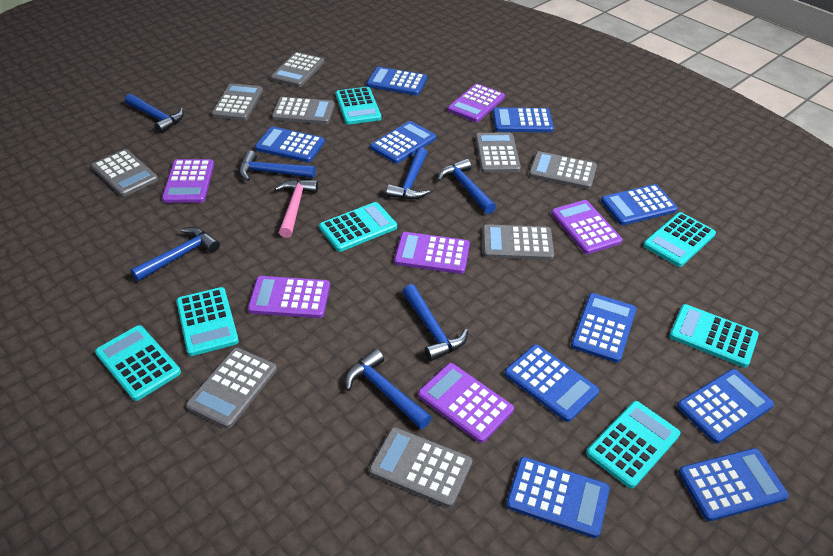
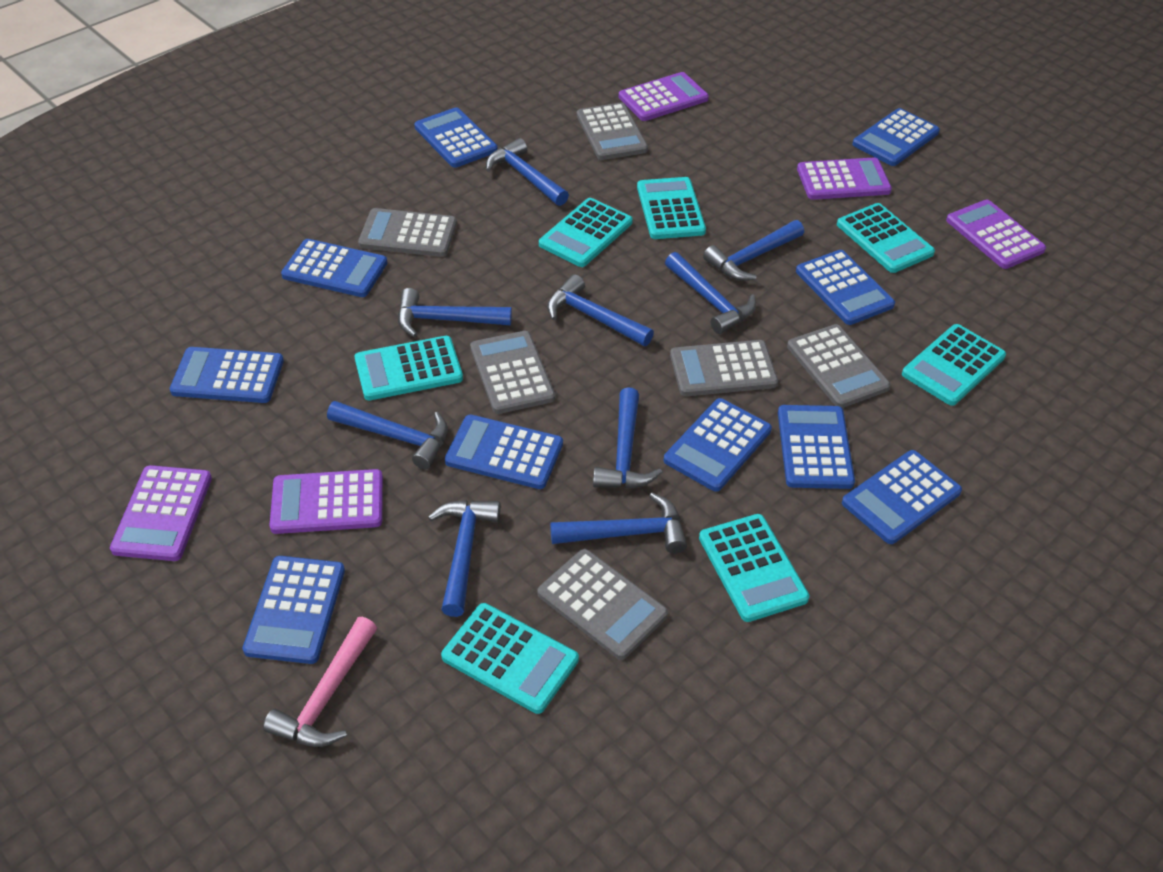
blue hammer: [125,94,184,133] [130,227,220,281] [239,151,315,181] [345,349,432,429] [386,147,430,199] [403,284,468,361] [437,159,496,214] = 7 -> [327,401,448,469] [398,288,512,337] [428,500,501,617] [486,138,569,206] [547,274,654,346] [550,493,687,553] [593,387,662,489] [665,252,756,334] [703,220,804,281] = 9
grey calculator: [91,149,158,197] [186,348,277,429] [212,83,263,120] [271,52,324,87] [272,97,335,124] [369,427,472,508] [475,132,521,173] [482,224,554,260] [529,151,597,189] = 9 -> [358,208,457,257] [470,331,555,414] [537,549,668,660] [577,102,648,160] [670,340,778,396] [787,324,891,408] = 6
purple calculator: [162,159,214,203] [248,276,330,318] [394,232,470,274] [418,363,514,443] [448,84,505,122] [551,200,622,254] = 6 -> [110,465,212,561] [270,469,383,534] [619,72,709,121] [797,157,892,200] [946,200,1046,269] = 5

